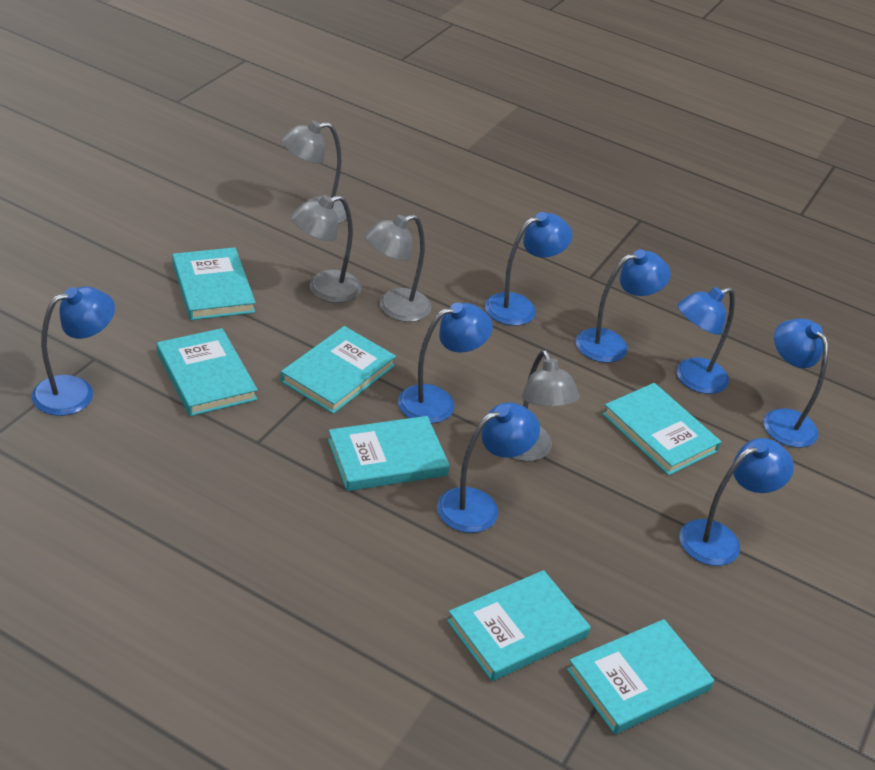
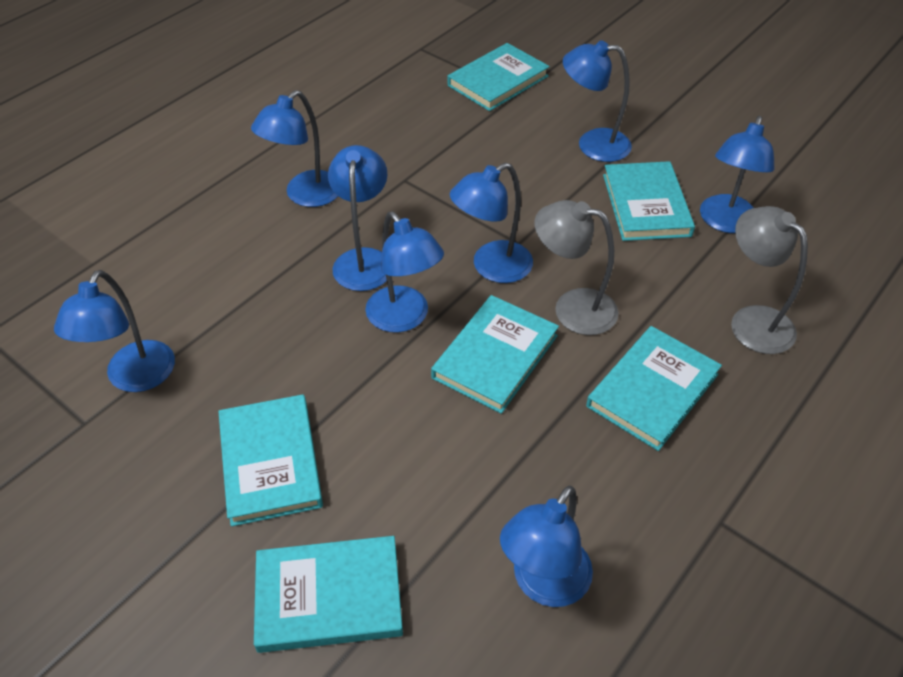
grey lamp: [281,121,347,224] [290,195,362,303] [365,214,432,322] [510,350,580,462] = 4 -> [535,200,619,335] [731,206,808,354] = 2
turquoise book: [157,328,258,416] [172,247,256,320] [280,326,396,414] [328,416,450,491] [447,570,591,681] [567,619,714,734] [603,383,721,476] = 7 -> [218,394,323,527] [254,536,403,653] [431,295,559,414] [448,43,550,111] [586,326,722,451] [603,161,695,241] = 6

